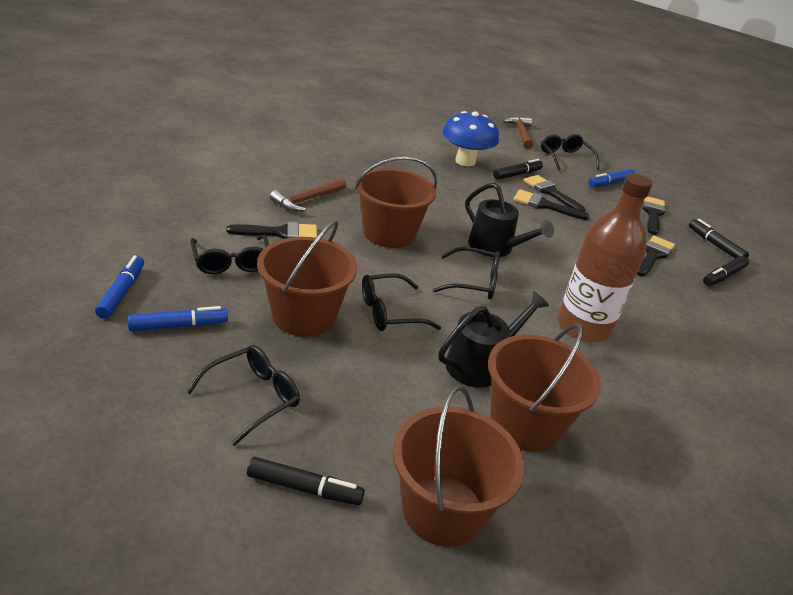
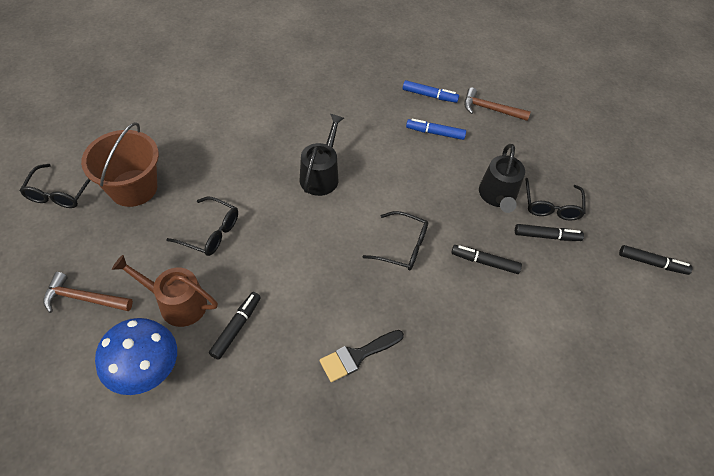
black brush: [227,222,317,239] [514,189,590,220] [524,175,586,212] [637,236,675,276] [642,196,666,235] = 5 -> [320,330,404,382] = 1
black glasses: [186,345,300,446] [190,235,269,274] [362,273,441,331] [433,247,500,300] [541,134,600,171] = 5 -> [20,164,91,208] [166,197,238,256] [362,211,428,271] [525,178,586,221] = 4
blue marker: [95,255,144,319] [127,306,228,331] [588,169,636,187] = 3 -> [403,80,459,103] [406,119,466,140] = 2
brown bottle: [558,174,653,342] = 1 -> none = 0
brown bucket: [257,220,357,337] [355,156,437,248] [393,386,525,547] [488,323,601,452] = 4 -> [81,122,159,207] = 1
brown watering can: none = 0 -> [112,255,218,327] = 1

